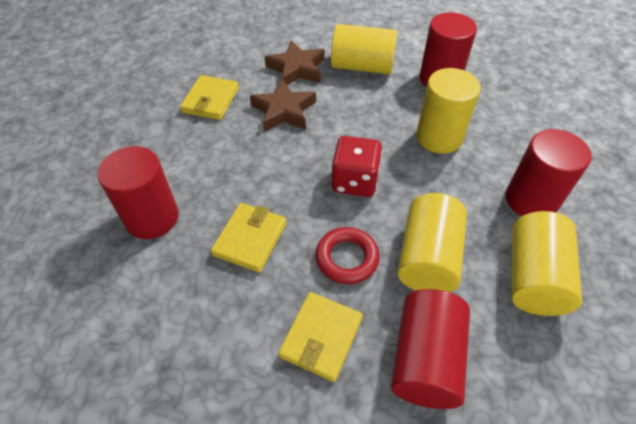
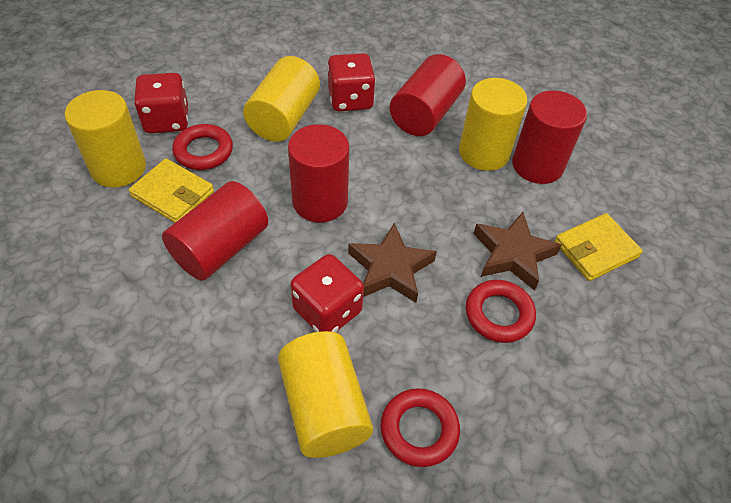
red dice: [331,136,382,197] = 1 -> [134,73,188,133] [290,254,364,332] [327,53,376,111] = 3
red ring: [315,227,380,284] = 1 -> [172,124,233,170] [381,388,460,467] [466,280,536,343] = 3
yellow wallet: [180,75,239,120] [211,203,286,273] [278,292,363,382] = 3 -> [128,158,214,223] [554,213,643,281] = 2

